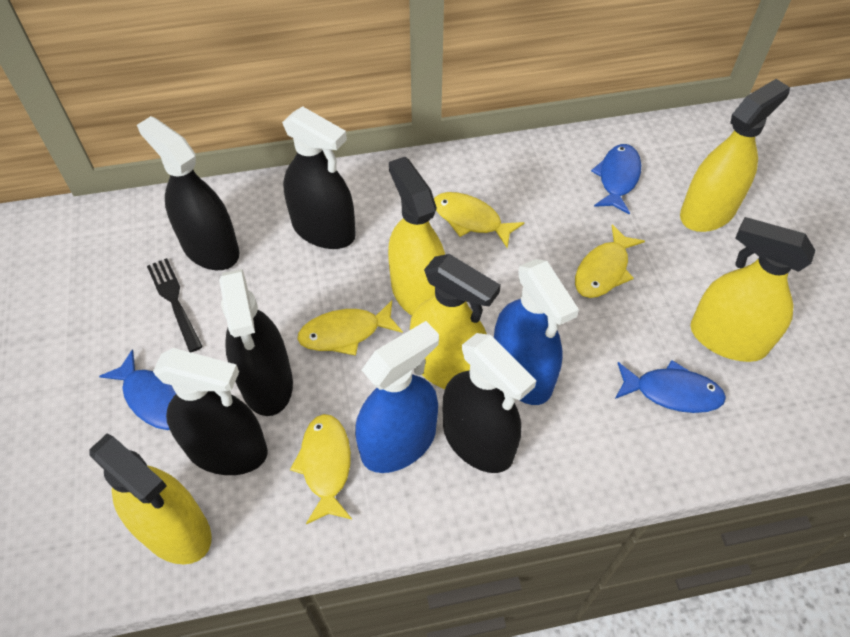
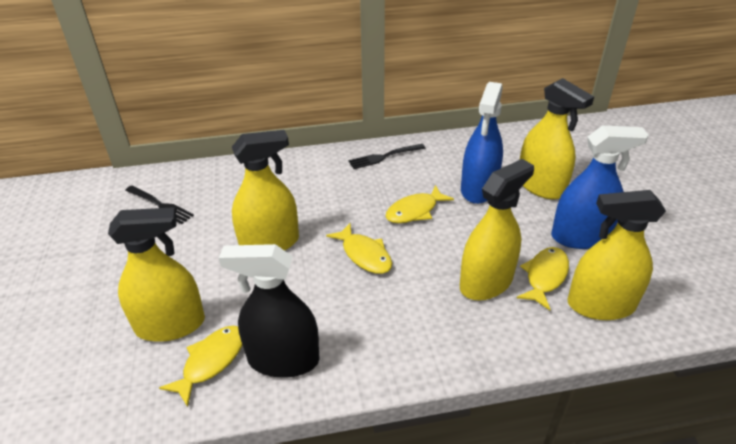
black fork: [147,258,203,352] = 1 -> [125,186,194,224] [348,144,426,169] = 2
black spray bottle: [137,116,239,270] [153,348,268,475] [219,269,293,416] [282,106,356,249] [443,333,537,473] = 5 -> [219,244,319,378] = 1
blue fish: [99,349,176,430] [591,144,641,214] [615,360,726,413] = 3 -> none = 0

